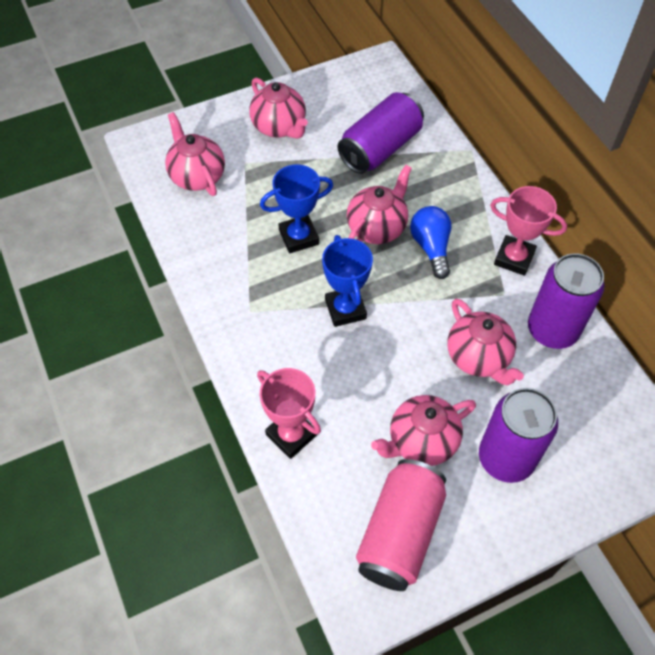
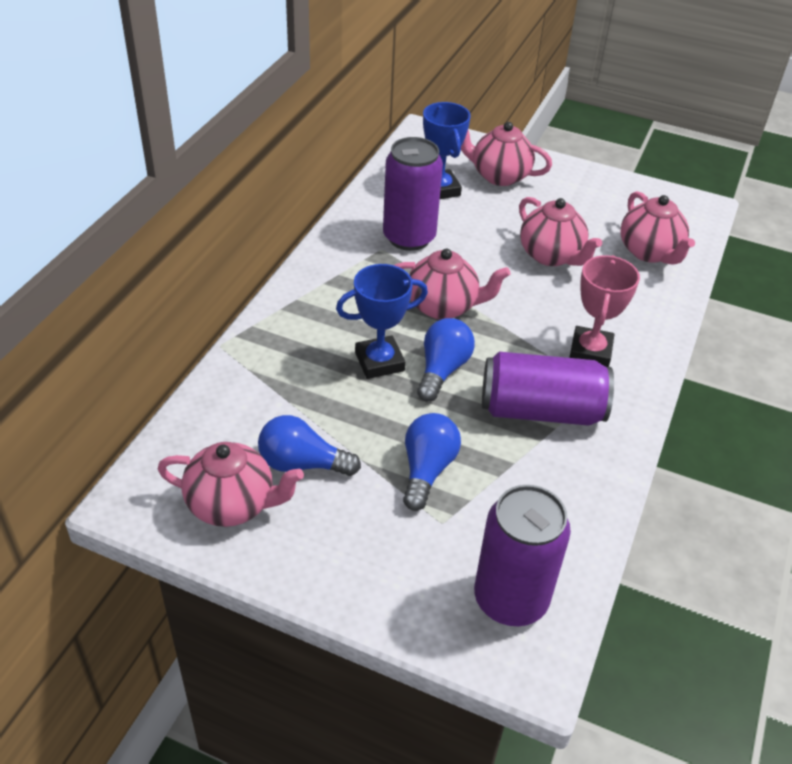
blue light bulb: [410,206,451,279] = 1 -> [258,415,361,476] [403,413,461,511] [417,318,475,401] = 3
pink can: [356,459,446,591] = 1 -> none = 0
pink trophy: [257,368,321,459] [490,186,567,276] = 2 -> [569,255,640,367] = 1

